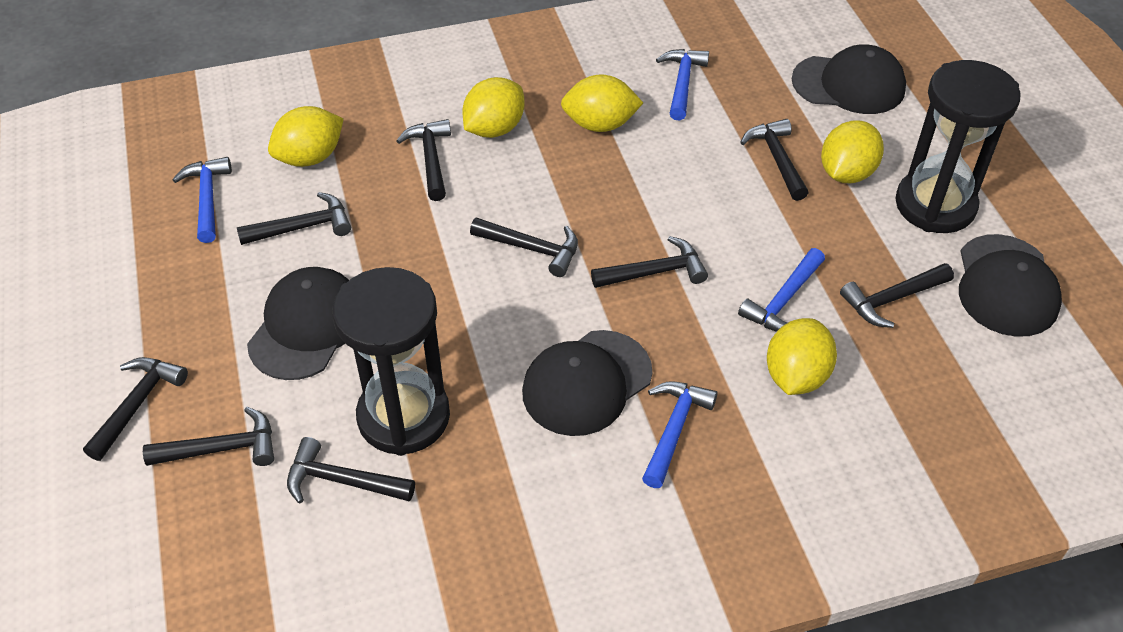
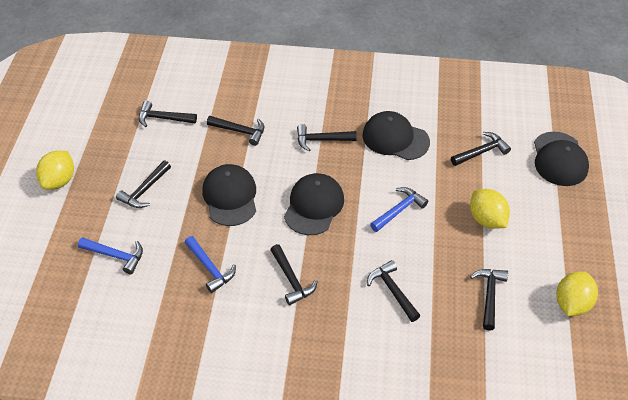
black hammer: [83,357,188,461] [143,407,274,466] [237,192,351,245] [287,437,415,504] [396,119,451,201] [470,217,578,277] [591,236,708,288] [740,119,808,201] [840,263,954,328] = 9 -> [116,161,171,208] [139,101,197,127] [207,116,264,146] [270,244,318,305] [297,124,357,151] [367,260,420,322] [451,132,511,166] [470,269,508,331] = 8
black hourglass: [332,267,450,456] [895,60,1021,233] = 2 -> none = 0
blue hammer: [173,157,232,243] [642,381,718,488] [656,49,709,121] [738,248,825,332] = 4 -> [78,237,143,274] [185,236,236,293] [370,187,428,232] = 3
yellow lemon: [268,106,344,167] [462,77,525,138] [561,74,643,132] [767,318,837,395] [821,120,884,183] = 5 -> [36,151,74,190] [470,189,510,229] [556,271,598,316] = 3

